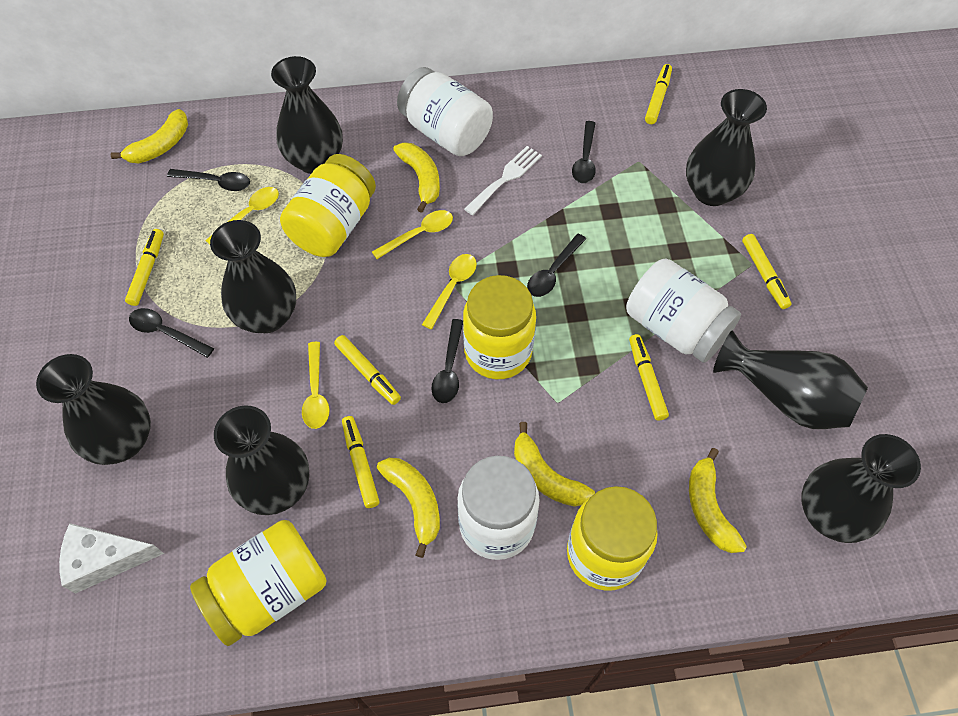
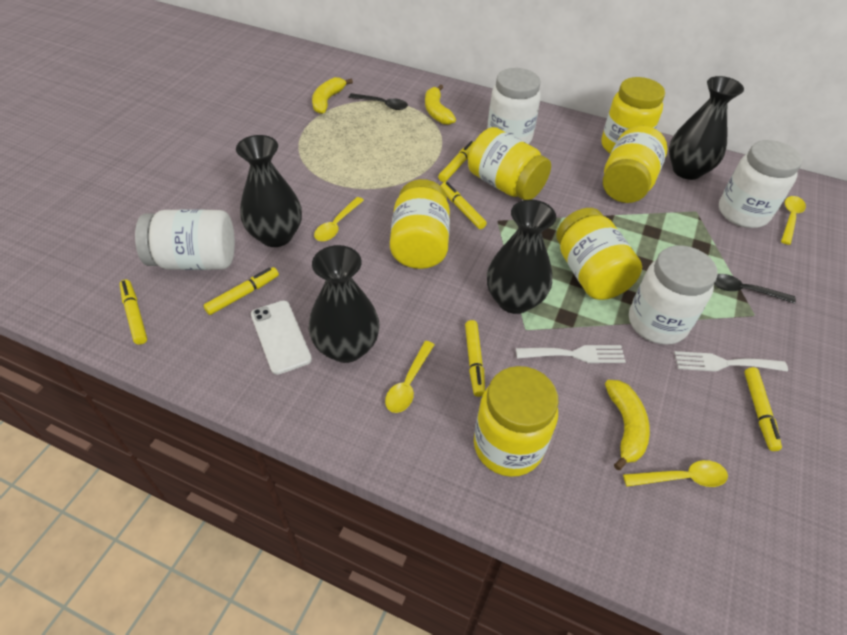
black spoon: [129,308,214,358] [167,169,250,191] [431,319,463,403] [527,234,586,297] [572,121,596,183] = 5 -> [349,93,408,110] [714,274,796,304] = 2
black vase: [36,354,151,465] [210,220,296,333] [214,405,309,515] [271,56,343,174] [686,89,767,206] [713,330,868,429] [801,434,921,543] = 7 -> [236,135,302,247] [309,245,379,363] [487,200,556,314] [669,76,744,180] = 4
white cheese: [59,523,164,594] = 1 -> none = 0
white fork: [464,146,542,215] = 1 -> [516,345,626,363] [674,351,788,372] = 2
white jar: [397,67,493,156] [457,456,540,560] [626,258,741,363] = 3 -> [135,209,235,270] [487,68,541,144] [629,245,718,345] [719,140,802,228] = 4
white phone: none = 0 -> [251,300,312,375] = 1
yellow banana: [111,109,188,163] [377,458,440,558] [393,142,440,213] [514,422,595,507] [689,448,747,553] = 5 -> [312,77,353,114] [425,84,456,125] [605,380,650,470] = 3
yellow jar: [190,520,327,646] [280,154,376,257] [463,275,536,379] [567,486,658,591] = 4 -> [390,179,450,269] [468,127,551,200] [474,366,559,477] [556,208,642,300] [601,77,665,154] [603,125,667,203] = 6

